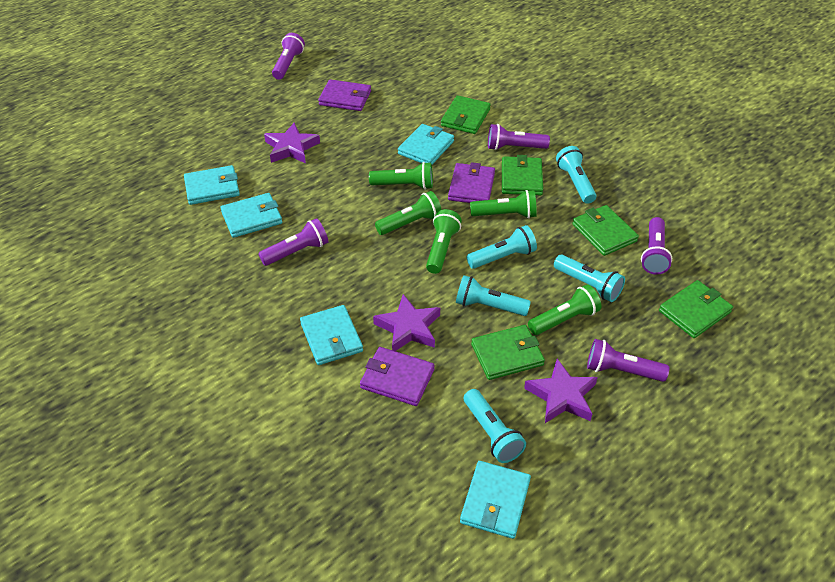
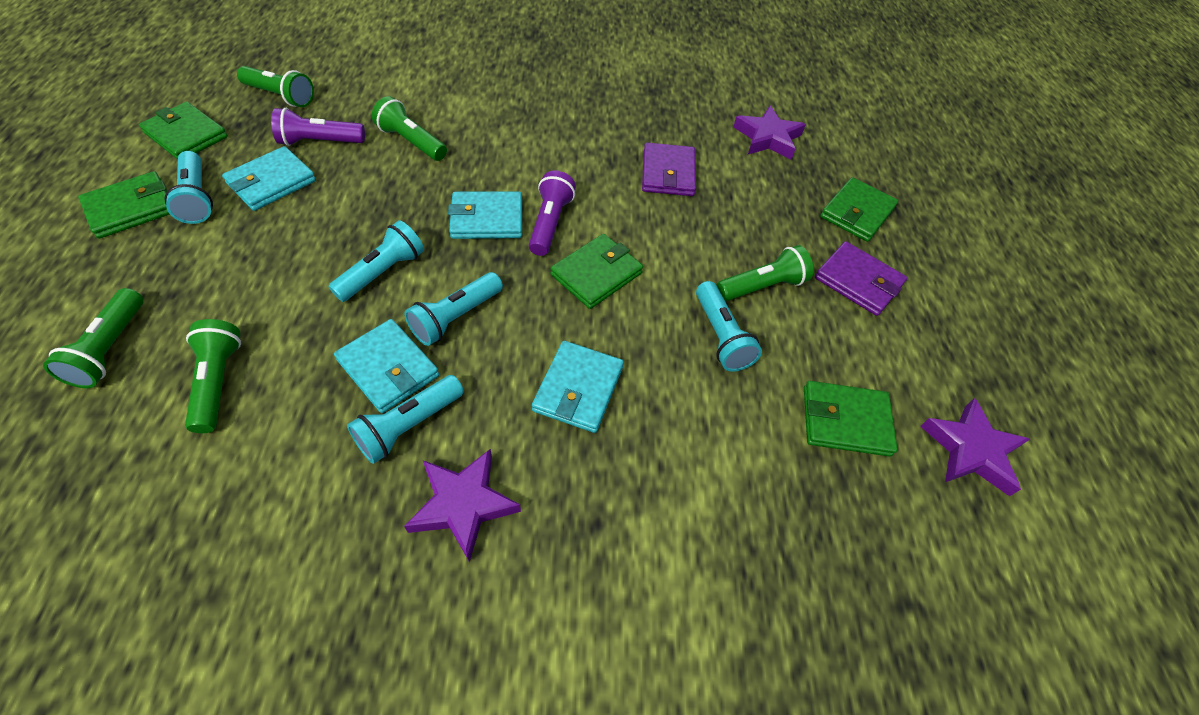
purple flashlight: [258,218,328,266] [272,33,305,80] [488,124,550,150] [587,339,669,382] [641,217,672,275] = 5 -> [271,108,365,146] [529,171,576,256] = 2
purple wallet: [318,79,371,111] [360,347,435,406] [448,162,495,203] = 3 -> [642,143,696,196] [815,241,907,316] = 2
turquoise wallet: [184,165,240,205] [221,193,282,238] [300,305,363,365] [398,124,454,164] [460,461,531,539] = 5 -> [222,146,316,211] [334,319,439,413] [448,191,522,239] [532,341,624,433] = 4

